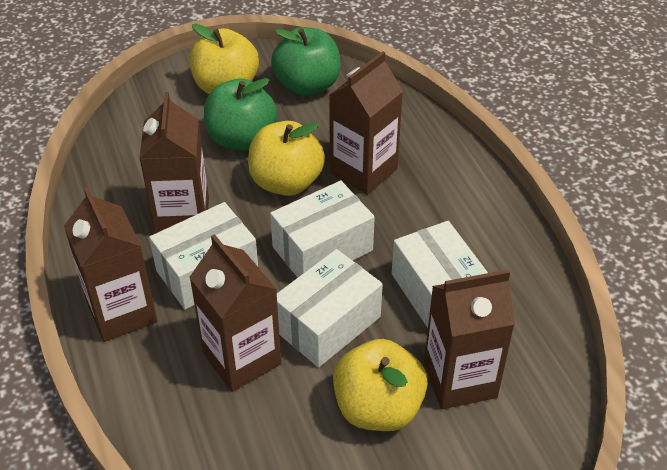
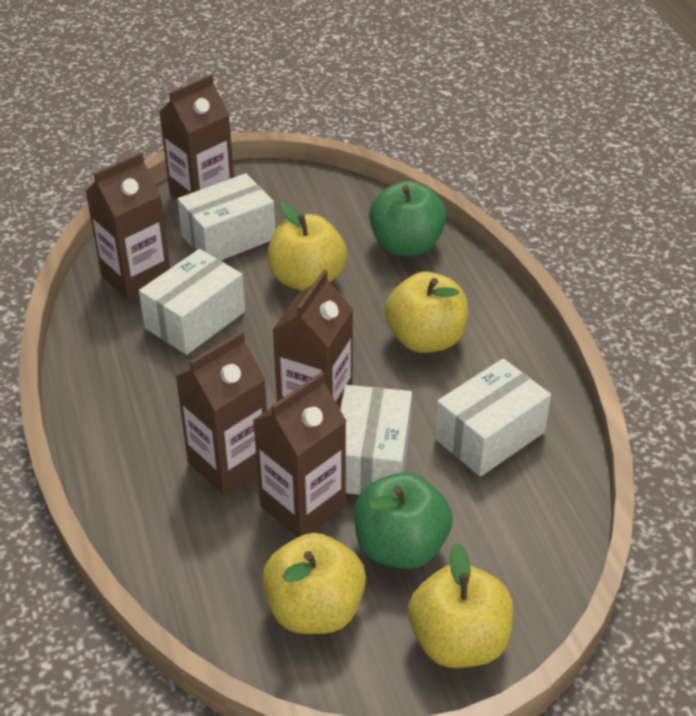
yellow apple: [189,24,259,94] [248,121,325,196] [333,339,428,431] = 3 -> [262,533,366,634] [267,202,347,291] [385,272,468,353] [408,543,513,668] = 4

